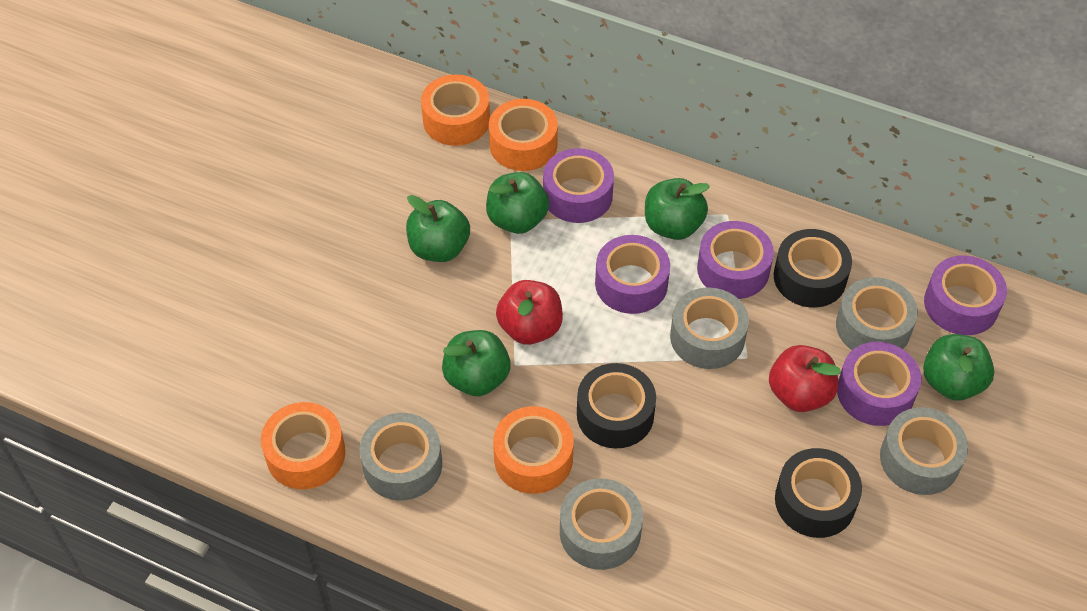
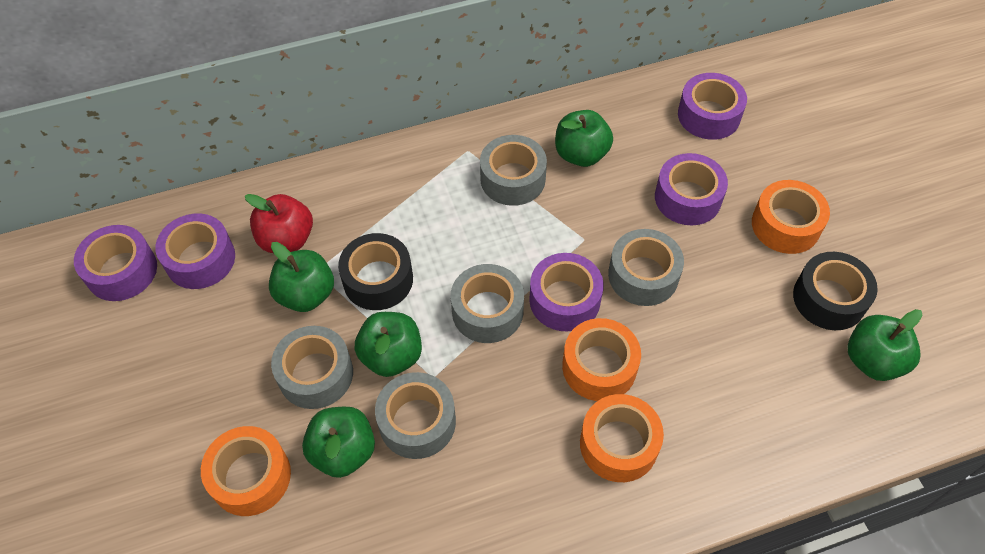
black tape: [577,363,656,449] [774,229,852,308] [775,448,862,538] = 3 -> [338,233,413,310] [793,252,878,330] = 2
red apple: [496,280,563,345] [769,345,841,412] = 2 -> [245,194,313,253] = 1

